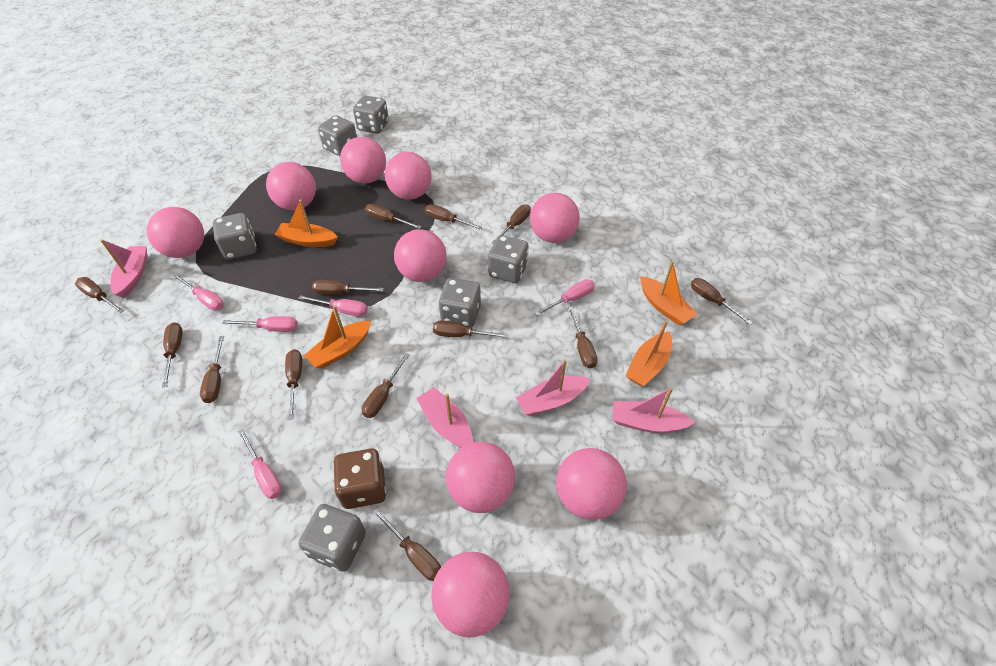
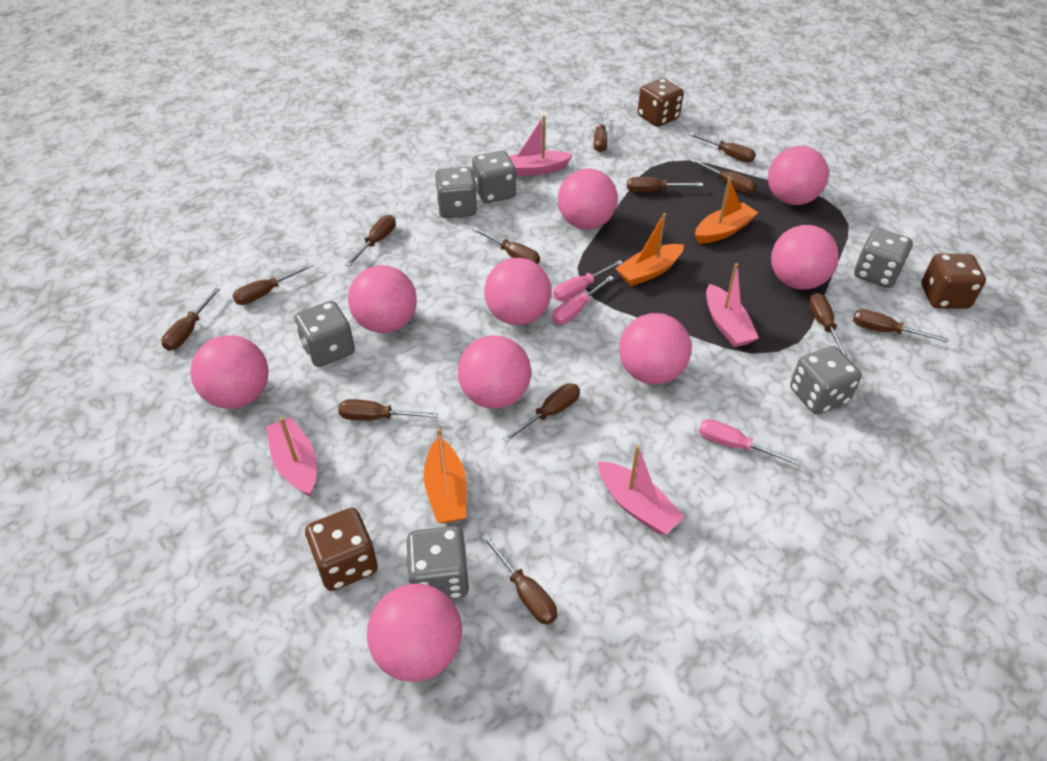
brown dice: [333,448,386,509] = 1 -> [305,508,378,591] [638,78,683,127] [921,254,986,309] = 3
orange boat: [274,200,338,247] [304,306,371,369] [625,320,672,386] [640,261,698,325] = 4 -> [424,428,467,523] [615,213,684,286] [695,179,758,244] = 3
pink screwdriver: [173,274,224,311] [222,316,298,332] [238,429,282,499] [298,295,368,317] [535,279,595,316] = 5 -> [552,276,614,325] [553,260,623,301] [699,419,801,466] = 3

